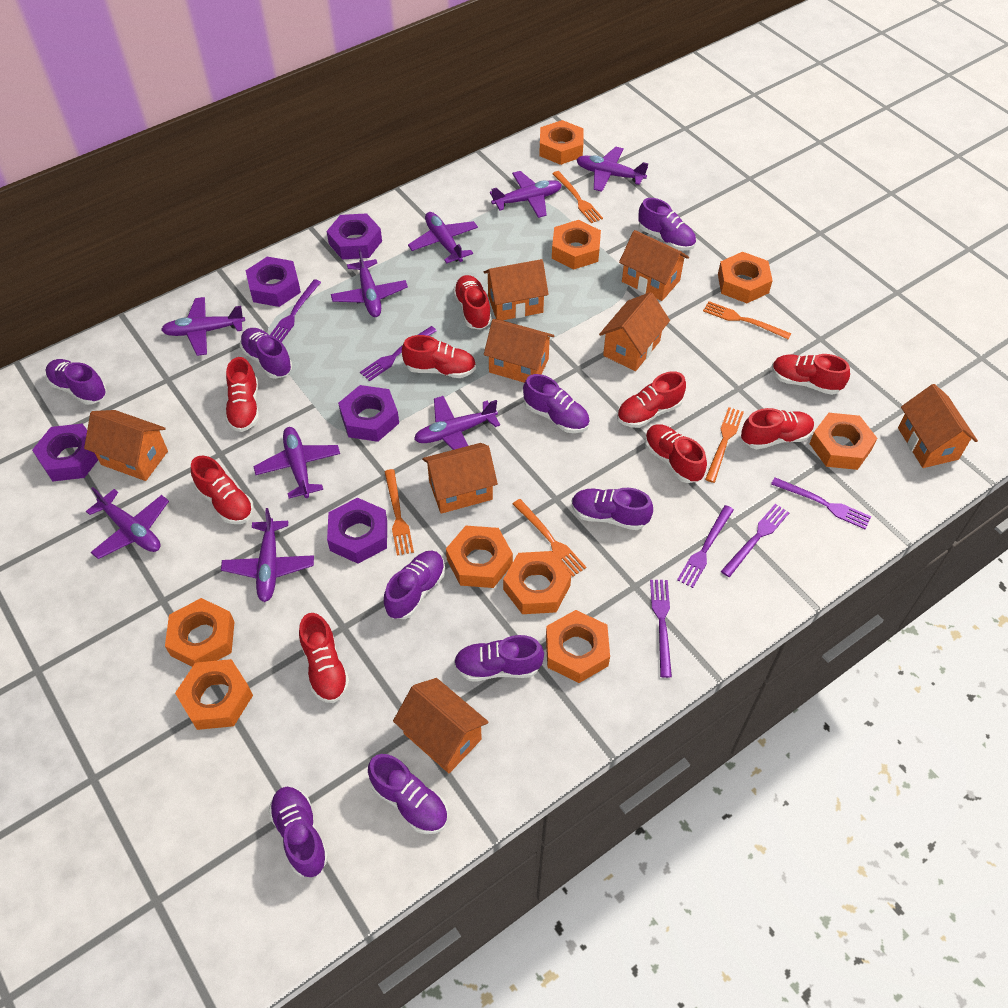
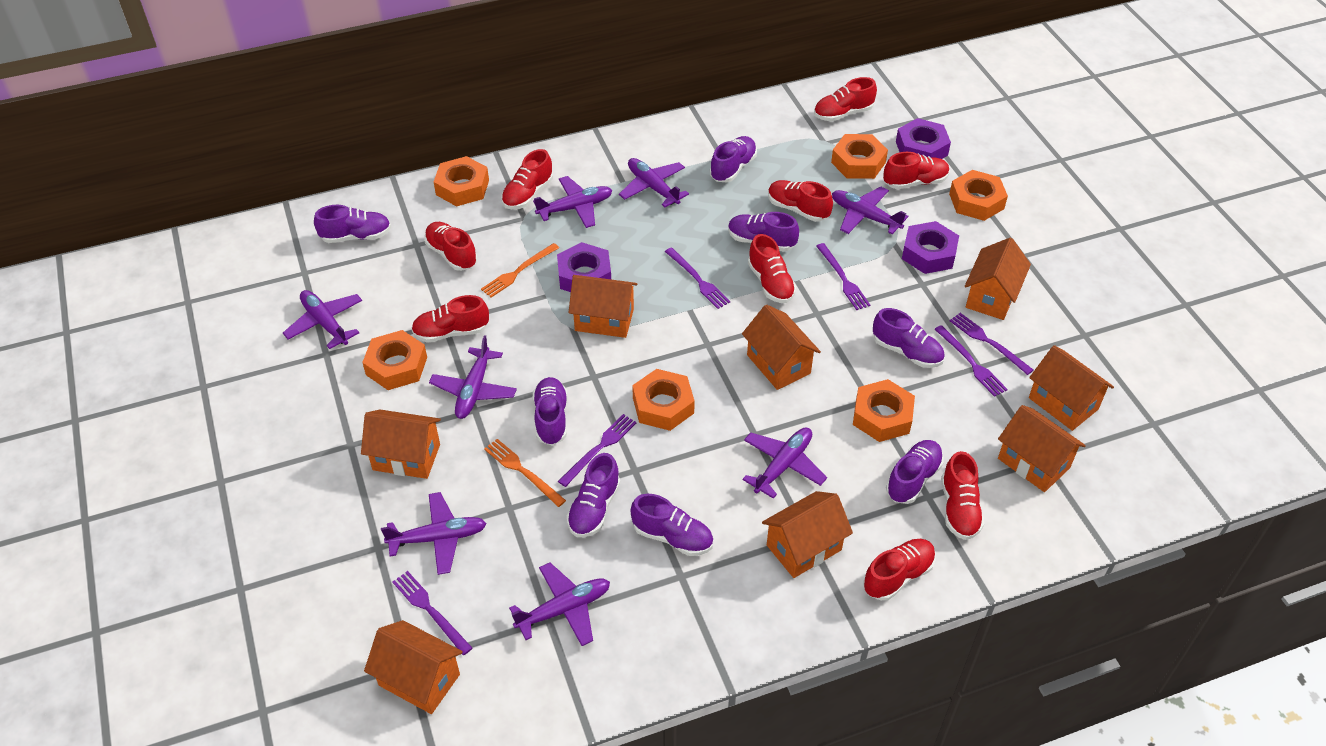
orange fork: [384,469,414,556] [513,499,586,577] [552,171,603,223] [703,301,792,339] [705,407,744,483] = 5 -> [481,243,559,298] [484,439,566,507] = 2
orange nut: [165,598,234,667] [175,659,253,730] [446,526,513,588] [503,551,571,614] [539,120,583,165] [546,610,610,683] [552,220,601,269] [718,252,773,303] [809,413,877,470] = 9 -> [362,330,427,390] [434,156,489,207] [632,369,695,431] [831,134,888,179] [853,379,915,442] [949,170,1008,221] = 6
purple nut: [32,423,98,482] [246,257,301,307] [327,213,382,259] [327,498,387,564] [338,385,399,442] = 5 -> [557,242,611,292] [896,118,951,159] [902,221,959,274] = 3
purple plane: [86,487,169,559] [161,297,245,356] [221,508,314,602] [253,427,340,498] [331,248,408,317] [408,212,478,264] [414,396,500,450] [490,171,562,218] [576,147,648,192] = 9 -> [283,290,362,349] [381,492,487,575] [429,335,517,419] [509,563,610,646] [533,176,612,228] [619,158,689,207] [743,427,827,499] [832,186,908,234] = 8
purple shoe: [46,359,107,405] [240,328,292,379] [268,787,328,877] [368,754,448,834] [384,551,445,619] [454,635,544,681] [523,374,590,433] [572,488,653,530] [638,198,696,251] = 9 -> [314,205,391,243] [533,377,568,445] [567,453,620,537] [631,494,713,556] [710,136,757,182] [728,212,799,252] [873,308,945,368] [886,440,944,504] = 8

